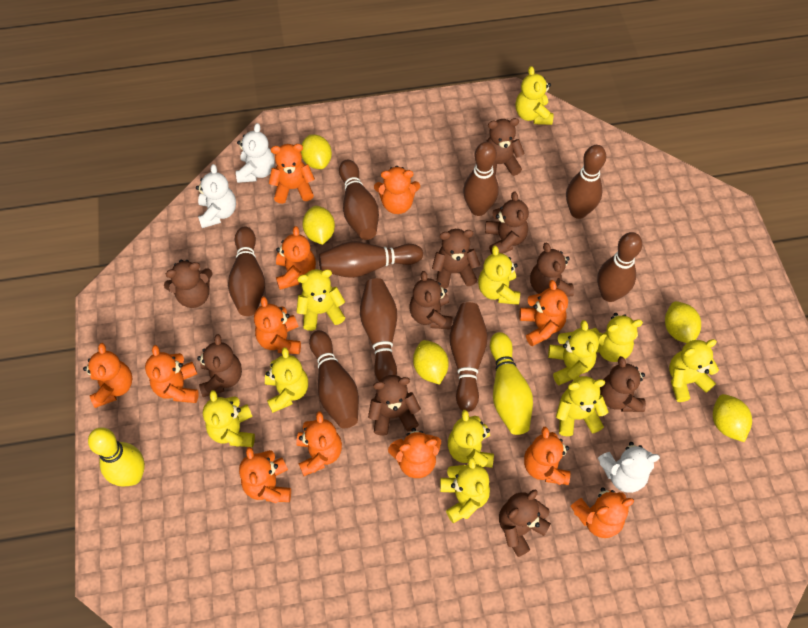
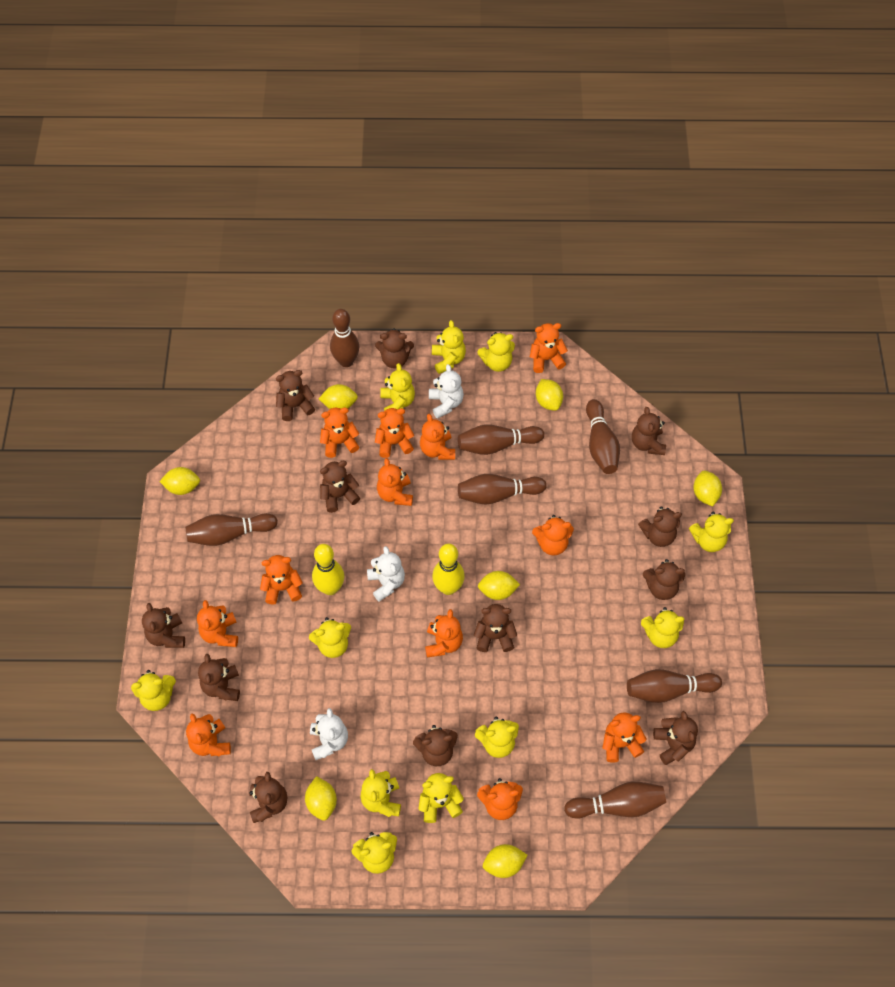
brown bowling pin: [228,227,265,316] [309,330,359,428] [319,241,423,278] [339,160,379,240] [360,278,397,381] [449,302,488,412] [463,142,499,216] [566,145,606,219] [597,232,642,302] = 9 -> [185,513,278,546] [330,309,359,367] [458,424,544,455] [458,474,547,505] [564,782,666,819] [586,399,620,474] [627,669,722,703] = 7
brown teddy bear: [164,260,213,308] [197,334,242,397] [368,375,421,436] [410,271,452,330] [432,229,480,289] [485,191,529,254] [486,118,525,176] [499,490,551,557] [530,242,574,297] [600,356,646,412] = 10 -> [142,603,185,648] [198,654,240,701] [249,772,287,823] [276,370,315,421] [320,461,360,513] [375,329,414,369] [413,725,458,766] [474,604,517,652] [632,407,666,455] [638,506,682,547] [643,559,685,600] [653,711,698,765] = 12
yellow lemon: [301,135,332,169] [302,206,335,245] [413,340,449,385] [665,301,701,343] [713,394,752,442] = 5 -> [159,467,200,495] [305,776,337,821] [319,384,358,409] [478,571,520,600] [483,844,528,878] [536,379,563,411] [693,470,722,506] = 7

